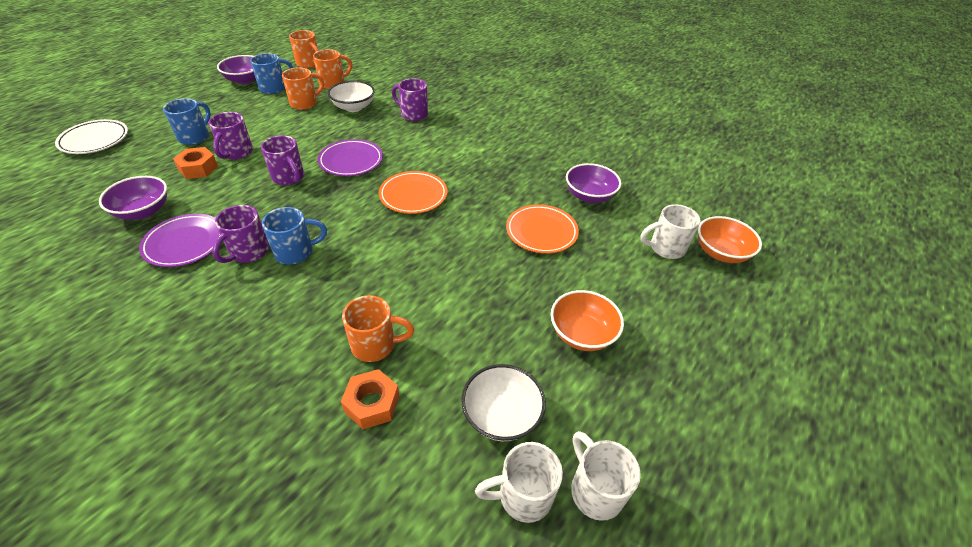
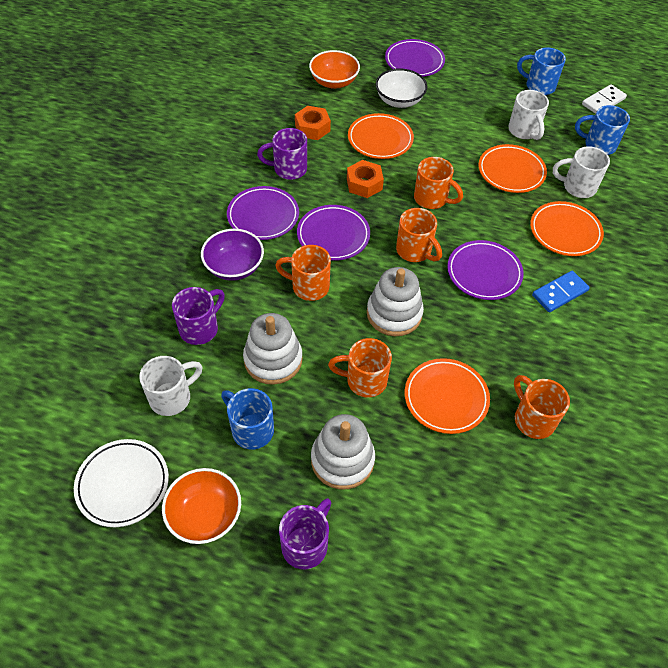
blue domino: none = 0 -> [532,271,590,312] = 1
orange mug: [282,67,324,110] [289,30,319,68] [313,49,352,89] [342,295,414,362] = 4 -> [275,245,331,301] [328,338,392,397] [396,208,442,262] [414,157,463,209] [514,375,570,439] = 5
orange plate: [379,171,448,214] [506,204,579,254] = 2 -> [348,113,414,159] [405,358,490,434] [478,144,547,193] [530,201,604,256] = 4
purple bowl: [99,176,167,220] [217,55,256,84] [566,163,621,203] = 3 -> [201,229,264,281] = 1
purple mug: [208,112,253,160] [212,205,269,263] [261,135,304,185] [392,78,428,121] = 4 -> [172,287,225,345] [257,128,307,180] [279,498,331,569] = 3
purple plate: [139,214,220,267] [318,139,383,176] = 2 -> [227,186,299,240] [297,205,370,261] [385,39,445,77] [447,240,524,300] = 4
white bowl: [328,81,375,112] [462,364,546,441] = 2 -> [376,68,427,108] = 1
white domino: none = 0 -> [582,85,627,114] = 1
white stacking toy: none = 0 -> [243,313,303,385] [311,414,375,489] [367,267,424,336] = 3

